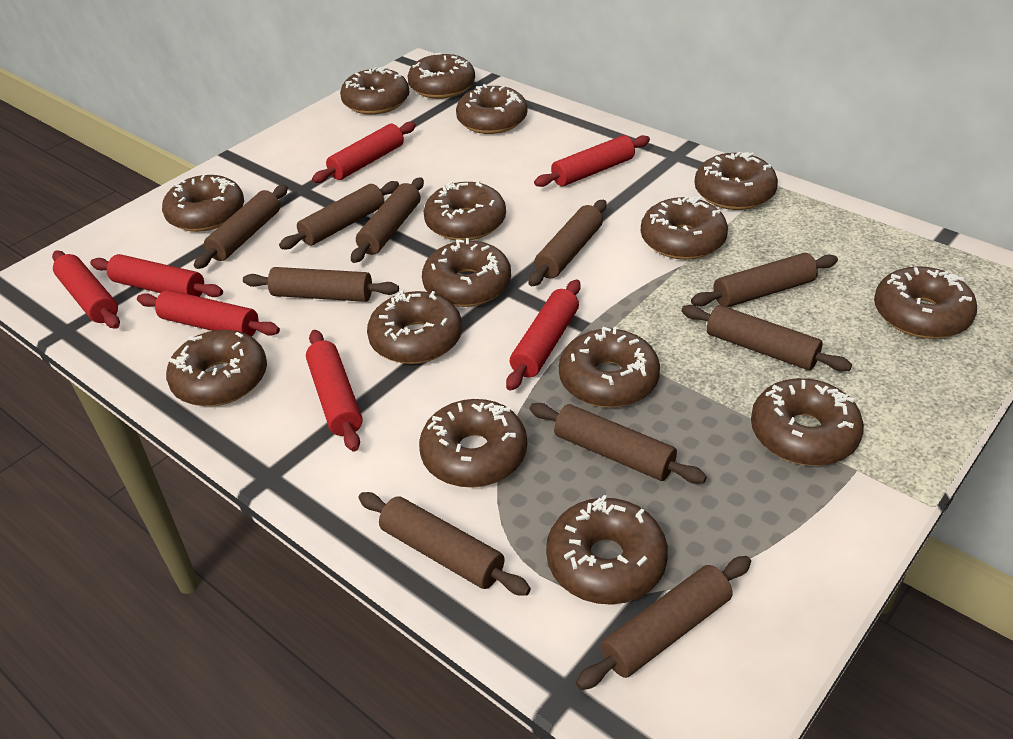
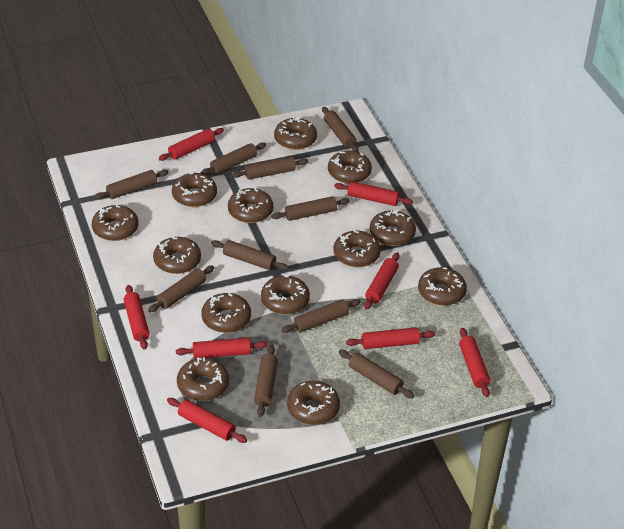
brown donut: [162,175,244,232] [166,330,267,406] [340,67,410,115] [367,290,462,364] [408,53,475,99] [419,399,527,488] [422,238,511,307] [424,180,506,241] [456,84,528,134] [546,495,668,605] [559,327,660,407] [641,197,728,260] [694,152,778,210] [751,378,864,466] [874,266,977,339] = 15 -> [92,204,139,241] [153,236,201,274] [172,173,217,207] [177,357,229,401] [201,292,251,333] [228,187,274,223] [261,275,310,314] [274,117,317,150] [287,381,340,425] [328,150,372,184] [333,230,381,267] [370,210,416,246] [418,267,467,306] = 13
red rolling pin: [52,251,120,329] [90,254,223,297] [137,290,280,337] [306,330,363,452] [312,122,416,183] [506,279,581,391] [534,135,650,187] = 7 -> [124,285,150,350] [159,128,224,161] [167,398,247,443] [176,338,268,359] [334,182,413,206] [346,327,435,349] [364,252,399,310] [459,328,490,397] = 8

